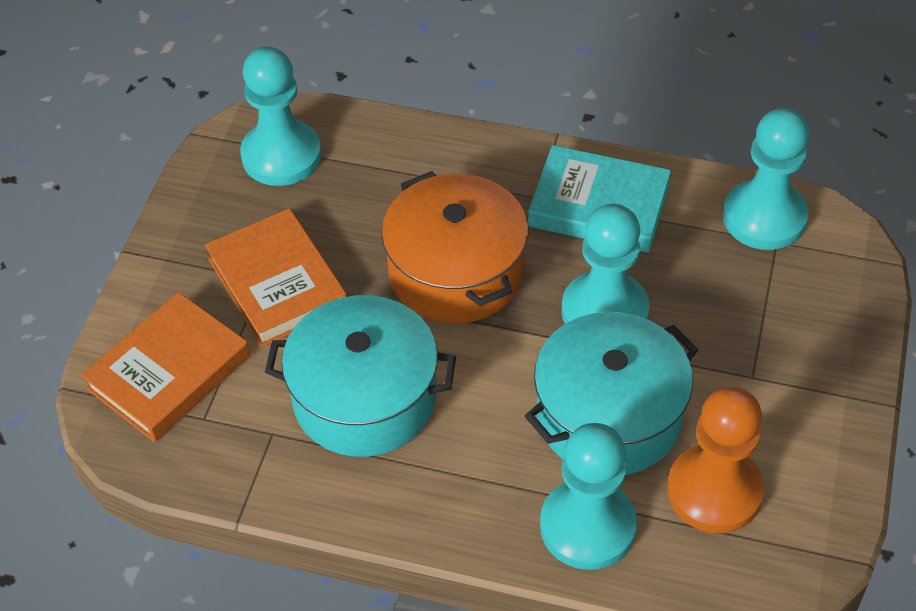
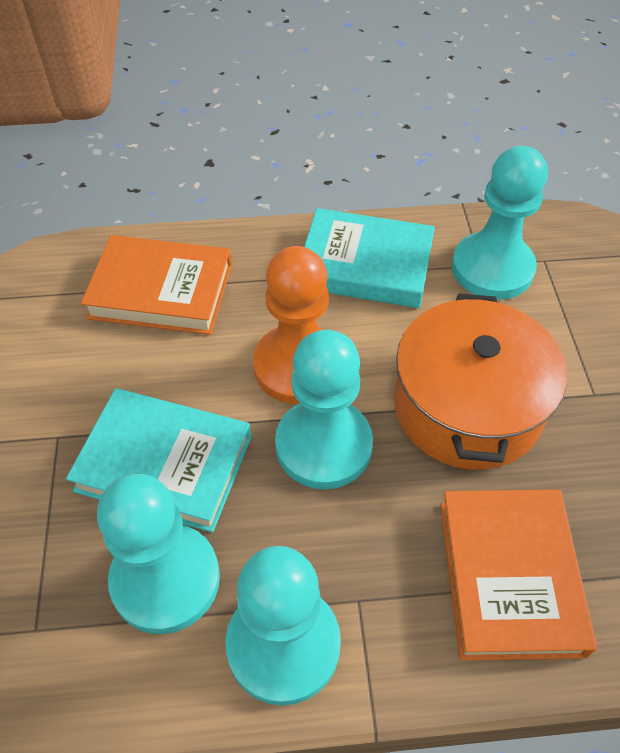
turquoise book: [528,145,671,253] = 1 -> [66,388,251,533] [304,208,435,308] = 2
turquoise pot: [265,295,456,457] [525,312,698,475] = 2 -> none = 0

